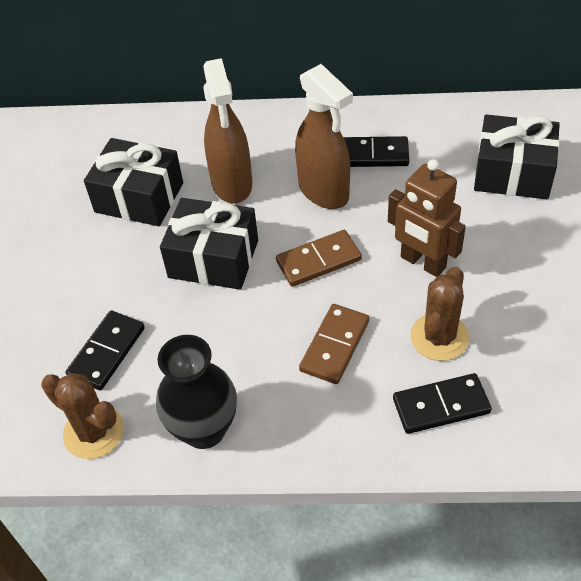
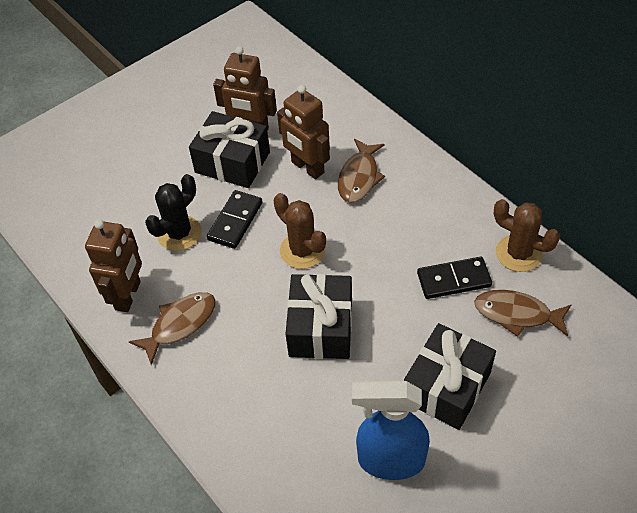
black cactus: none = 0 -> [145,174,202,251] = 1
black domino: [66,311,145,390] [343,136,409,167] [393,373,492,434] = 3 -> [207,190,263,249] [417,257,492,299] = 2
black vase: [156,335,237,449] = 1 -> none = 0
blue spray bottle: none = 0 -> [352,381,430,480] = 1
brown domino: [276,230,362,287] [299,304,369,384] = 2 -> none = 0
brown fish: none = 0 -> [128,292,215,365] [338,139,385,203] [474,290,571,337] = 3
brown robot: [388,159,466,277] = 1 -> [85,219,142,312] [213,46,277,131] [277,85,330,179] = 3
brown spray bottle: [203,58,252,203] [295,64,353,209] = 2 -> none = 0

